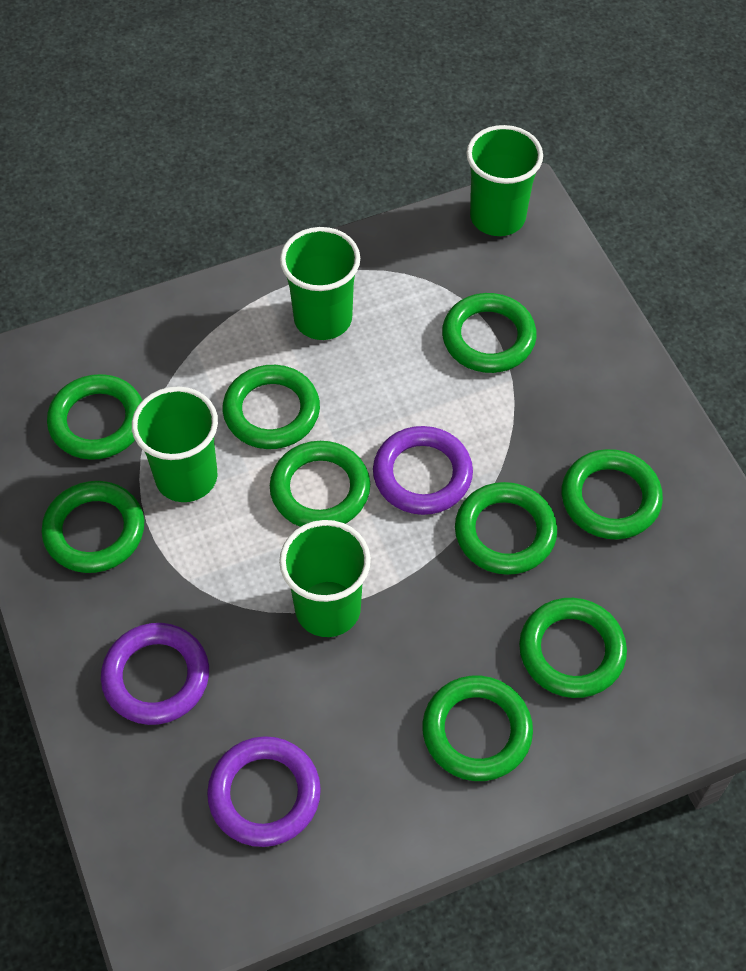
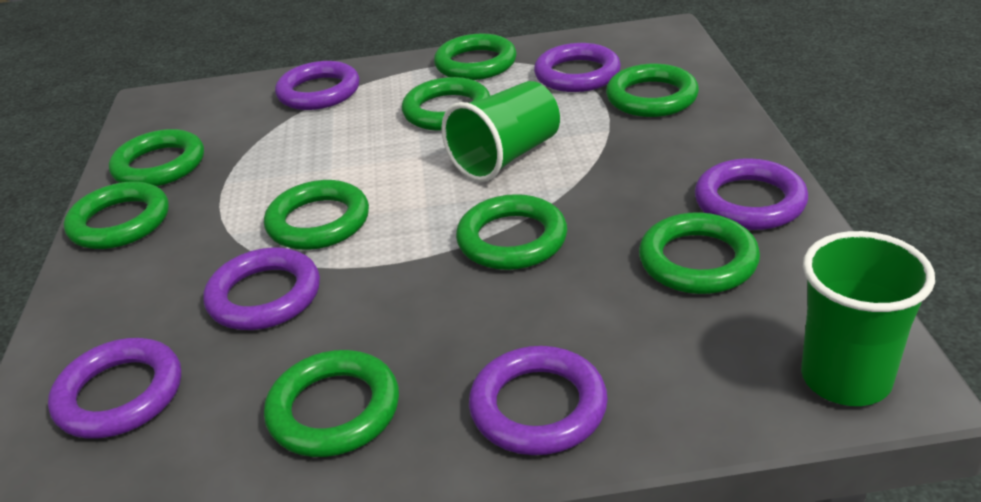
green cup: [132,387,218,502] [279,520,371,637] [280,227,360,340] [466,125,543,236] = 4 -> [441,81,560,182] [801,231,935,406] = 2
purple ring: [101,623,209,725] [207,736,321,847] [373,426,473,515] = 3 -> [48,338,181,439] [203,248,320,330] [275,61,360,110] [469,346,608,455] [534,43,621,92] [695,158,808,230] = 6

